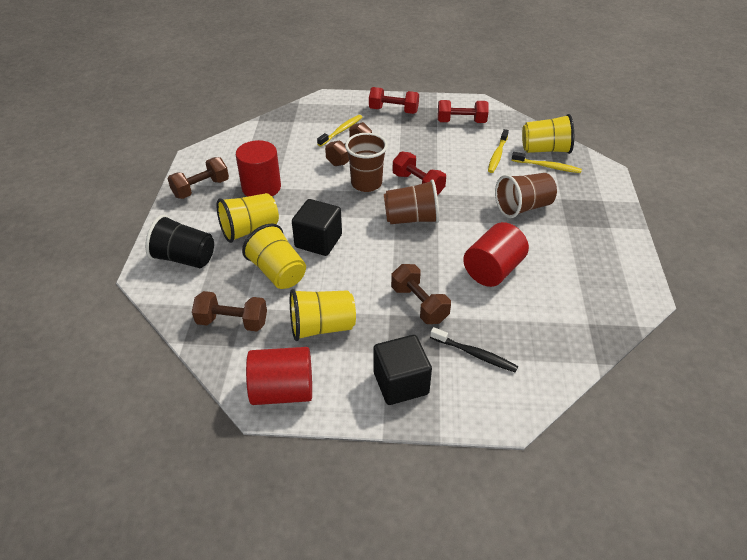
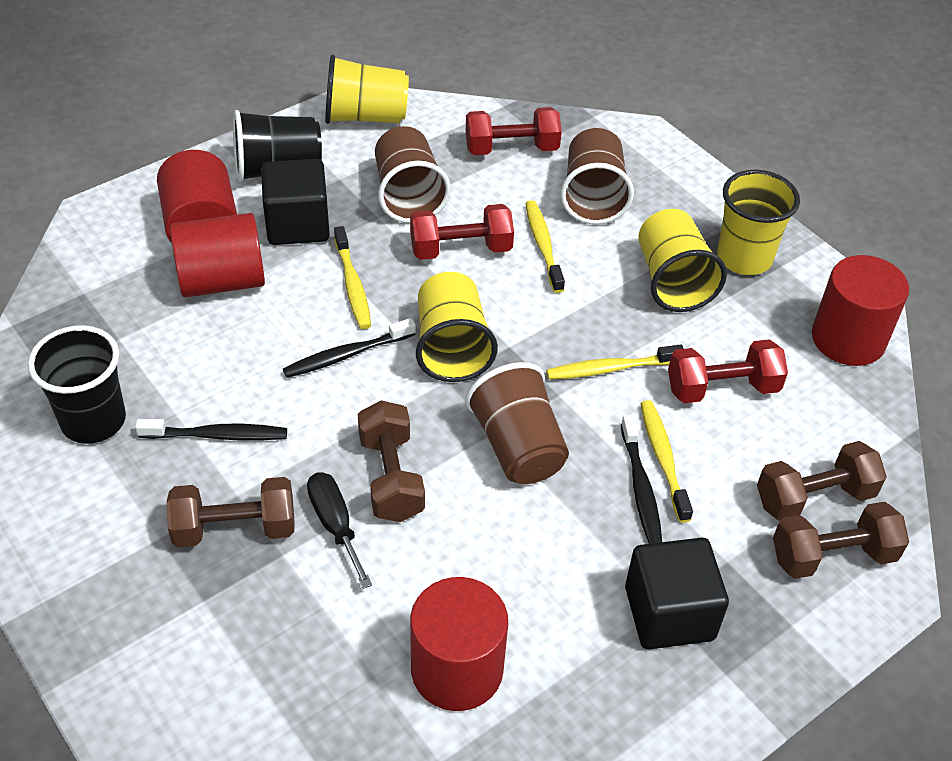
black cup: [145,215,214,268] = 1 -> [28,325,126,444] [233,110,322,182] = 2
black screwdriver: none = 0 -> [307,472,372,589] = 1
black toothbrush: [430,327,518,373] = 1 -> [135,419,287,441] [283,318,416,378] [621,414,662,544] = 3
red cylinder: [236,140,281,197] [246,347,312,405] [463,222,529,287] = 3 -> [157,150,237,243] [170,213,265,297] [410,577,508,711] [812,255,909,366] = 4
yellow toothbrush: [317,115,362,146] [488,129,509,173] [512,152,582,173] = 3 -> [334,226,371,329] [525,200,565,293] [546,344,684,380] [640,400,693,523] = 4

